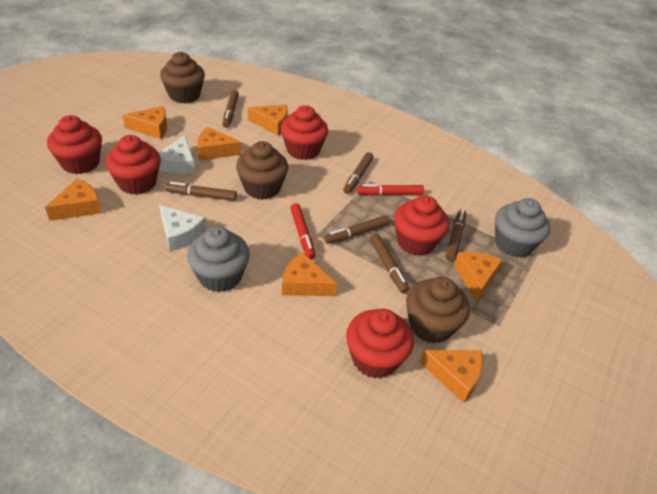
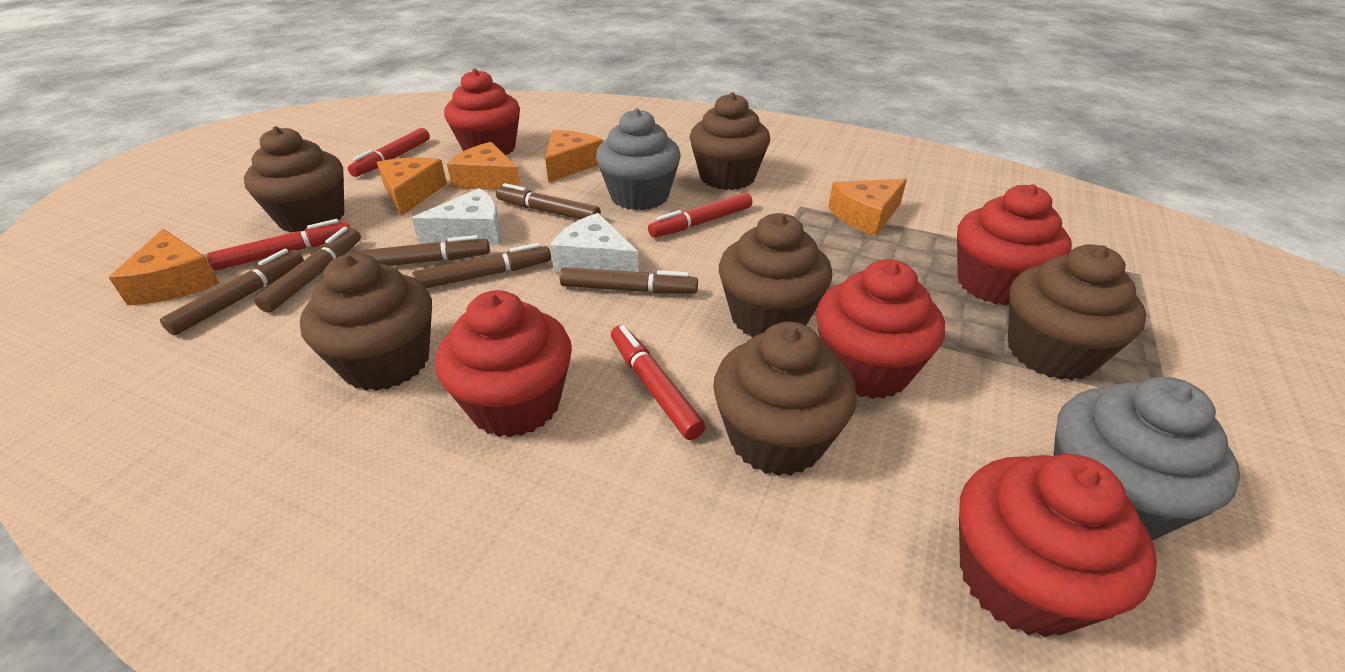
brown cupcake: [160,52,205,104] [236,141,288,200] [406,277,470,343] = 3 -> [244,126,344,233] [300,253,432,391] [690,92,770,190] [713,322,857,476] [719,213,832,338] [1008,244,1146,380] = 6
orange cheese: [45,179,102,221] [122,106,167,139] [197,127,242,161] [248,105,287,135] [282,252,337,296] [419,350,483,403] [454,252,503,302] = 7 -> [108,229,220,305] [377,157,447,216] [447,142,521,190] [545,130,603,183] [829,179,907,236] = 5
red marker: [290,203,316,259] [357,184,424,196] = 2 -> [207,219,350,270] [348,128,430,177] [611,325,705,440] [648,192,752,238] = 4

